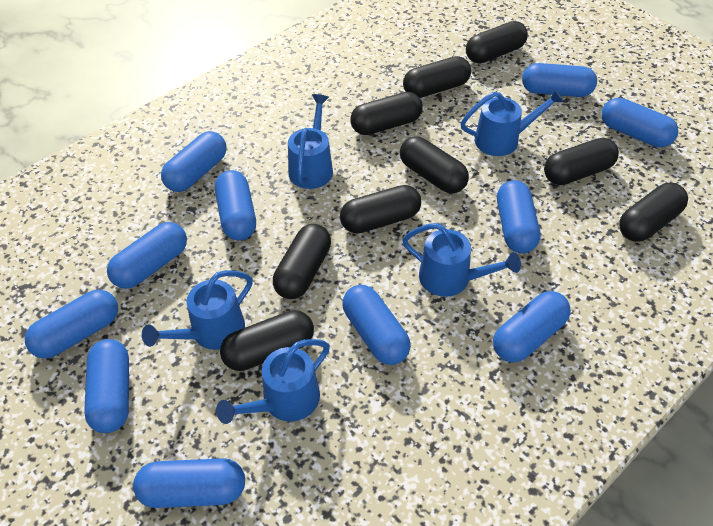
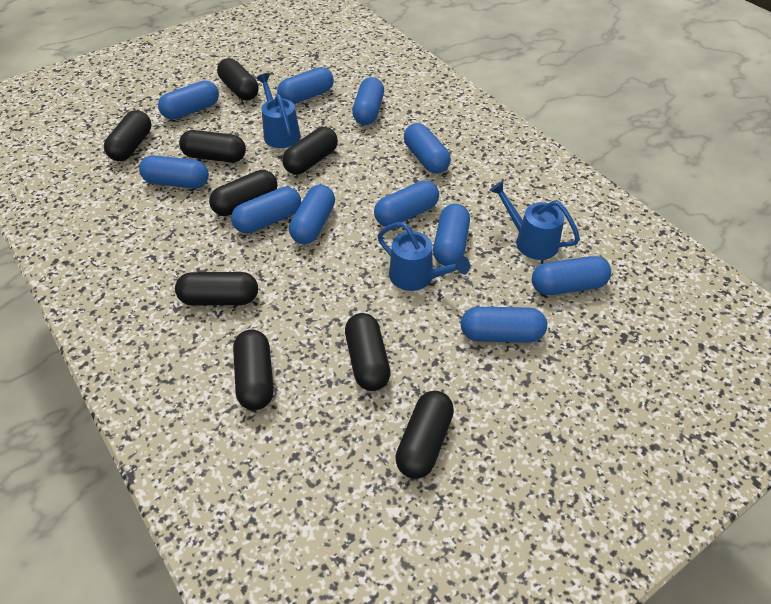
blue watering can: [142,270,253,350] [216,339,330,424] [288,94,333,189] [402,223,521,297] [461,88,564,156] = 5 -> [256,73,300,148] [378,222,470,291] [490,181,580,260] = 3

